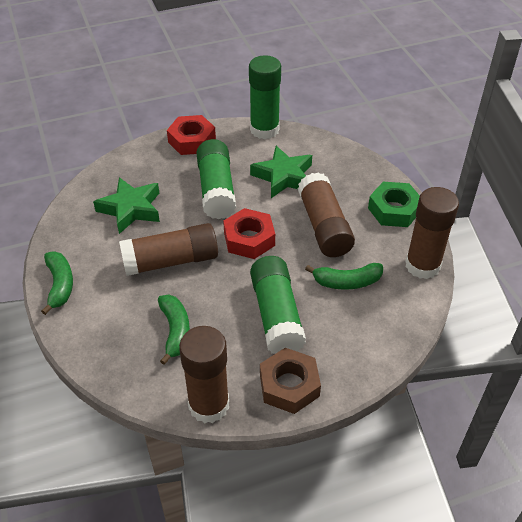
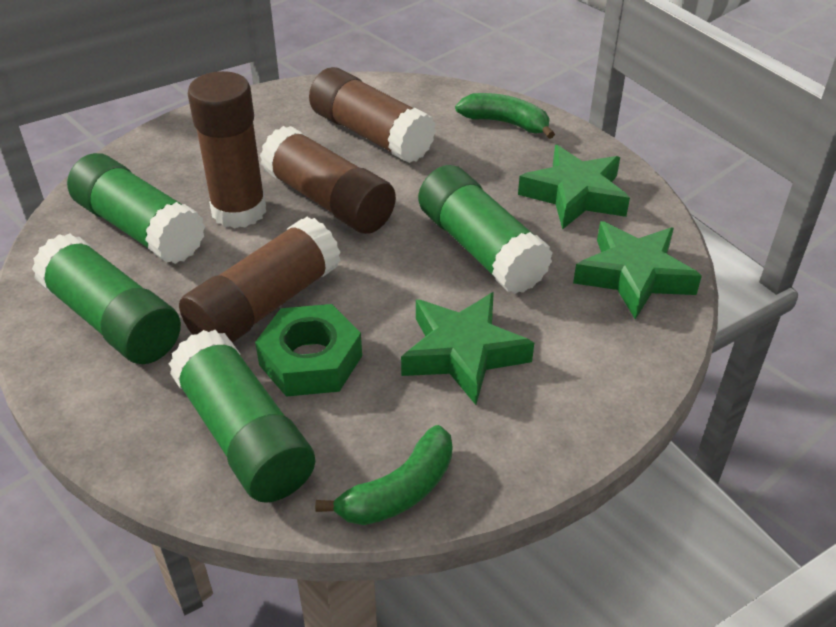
brown nut: [260,348,321,414] = 1 -> none = 0
green banana: [41,251,73,315] [158,295,190,365] [305,263,383,290] = 3 -> [315,425,452,525] [455,93,555,139] = 2
green glue stick: [196,139,237,219] [249,55,281,139] [250,256,306,354] = 3 -> [32,233,181,364] [67,153,205,264] [169,330,315,503] [418,165,553,294] = 4
green star: [93,177,160,234] [250,146,312,198] = 2 -> [401,292,534,405] [518,145,630,230] [573,221,702,320] = 3
red nut: [167,115,216,155] [223,208,275,259] = 2 -> none = 0

